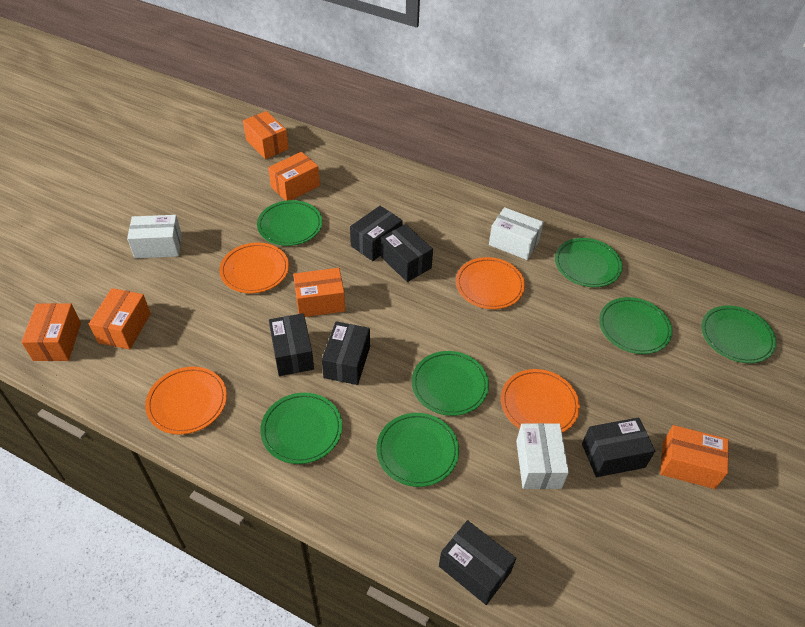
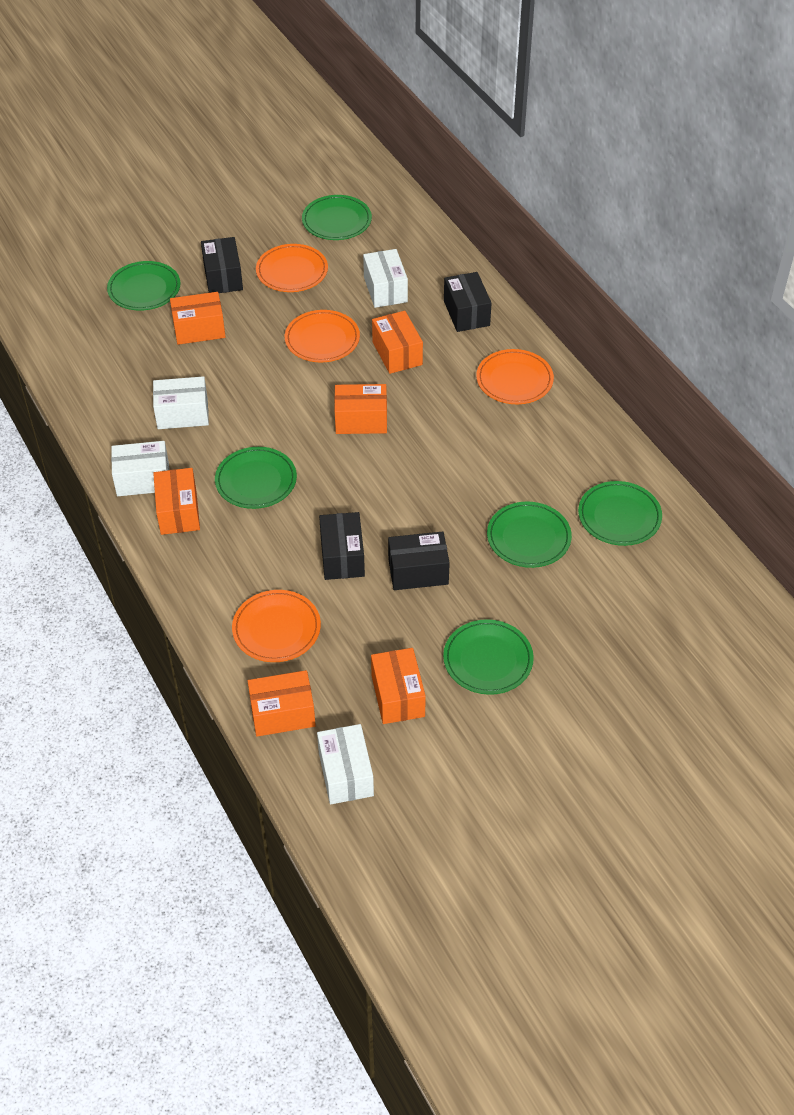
black box: [269,313,314,376] [322,321,370,385] [350,206,403,261] [381,224,433,282] [439,520,516,605] [582,417,655,477] = 6 -> [201,237,243,293] [319,512,365,580] [388,532,450,590] [444,272,492,332] = 4
green plate: [257,200,322,246] [260,393,342,464] [376,413,459,487] [412,351,489,416] [555,238,623,287] [599,297,672,354] [701,306,776,363] = 7 -> [107,261,180,311] [215,447,297,509] [302,195,372,240] [443,619,534,695] [487,502,572,568] [578,481,662,546] = 6
white box: [127,215,182,258] [489,207,544,260] [516,423,569,489] = 3 -> [111,441,169,496] [153,376,209,429] [317,724,374,804] [363,249,408,308] = 4

